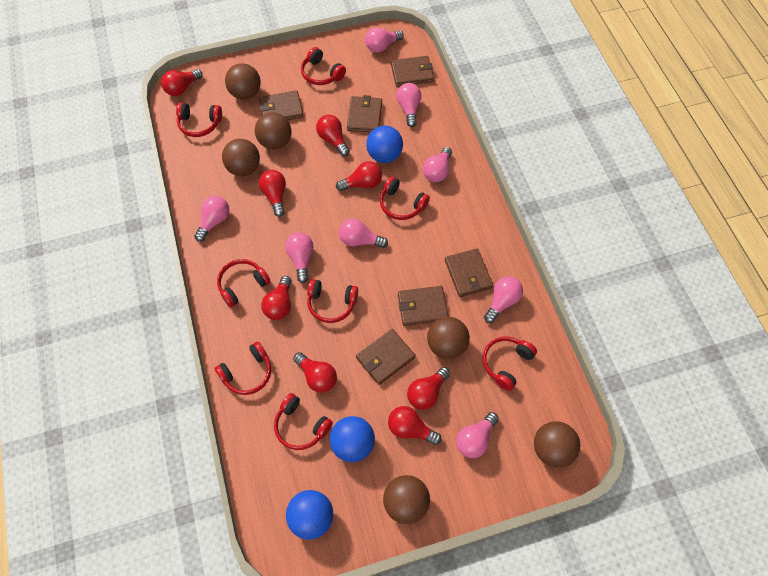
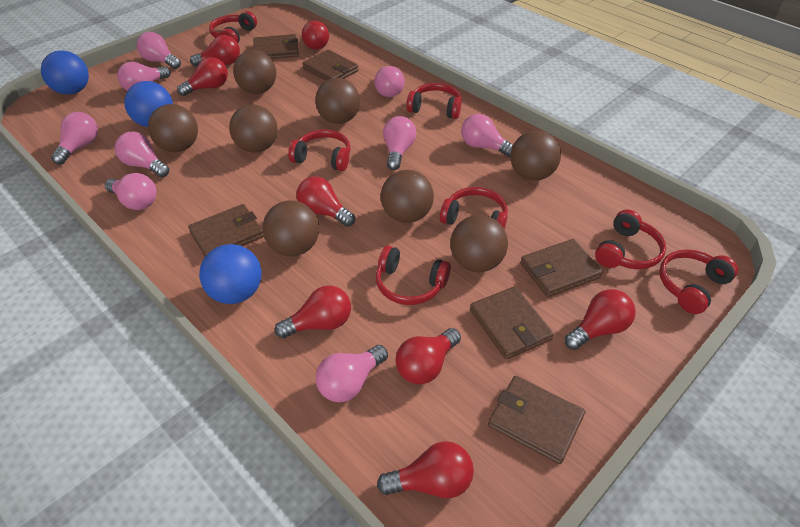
brown ball: [222,139,260,176] [225,63,261,100] [255,112,292,150] [383,475,430,524] [427,317,470,359] [534,421,580,468] = 6 -> [148,104,198,152] [229,105,278,153] [233,50,276,94] [263,200,319,256] [315,78,360,124] [381,170,434,223] [450,215,508,272] [510,131,561,181] = 8
pink light bulb: [194,196,229,242] [285,232,314,283] [339,219,388,248] [365,27,404,53] [396,83,422,127] [423,147,452,182] [456,412,499,458] [484,276,523,323] = 8 -> [51,112,98,164] [105,173,156,210] [115,132,169,177] [117,62,170,91] [137,32,181,69] [316,345,388,402] [374,66,405,97] [383,116,416,170] [461,114,513,157] = 9
red headphones: [176,102,222,137] [214,341,271,395] [217,259,271,308] [274,393,333,450] [301,47,346,85] [307,279,358,323] [380,176,430,220] [483,336,537,391] = 8 -> [209,11,257,43] [288,129,351,171] [376,245,451,305] [407,83,462,119] [440,187,508,230] [595,209,666,269] [659,249,738,314] = 7

